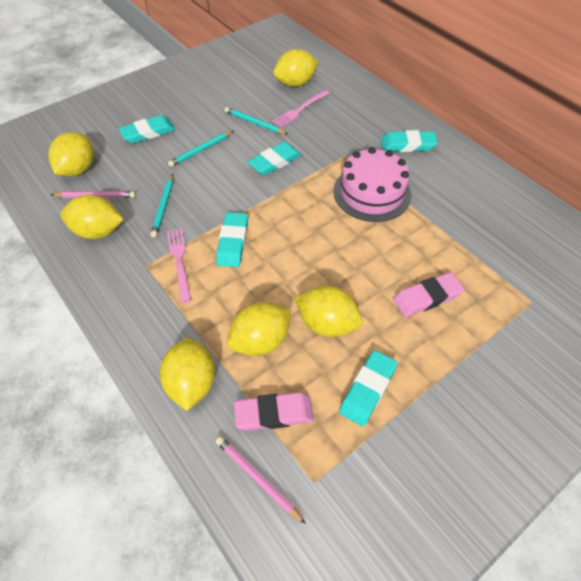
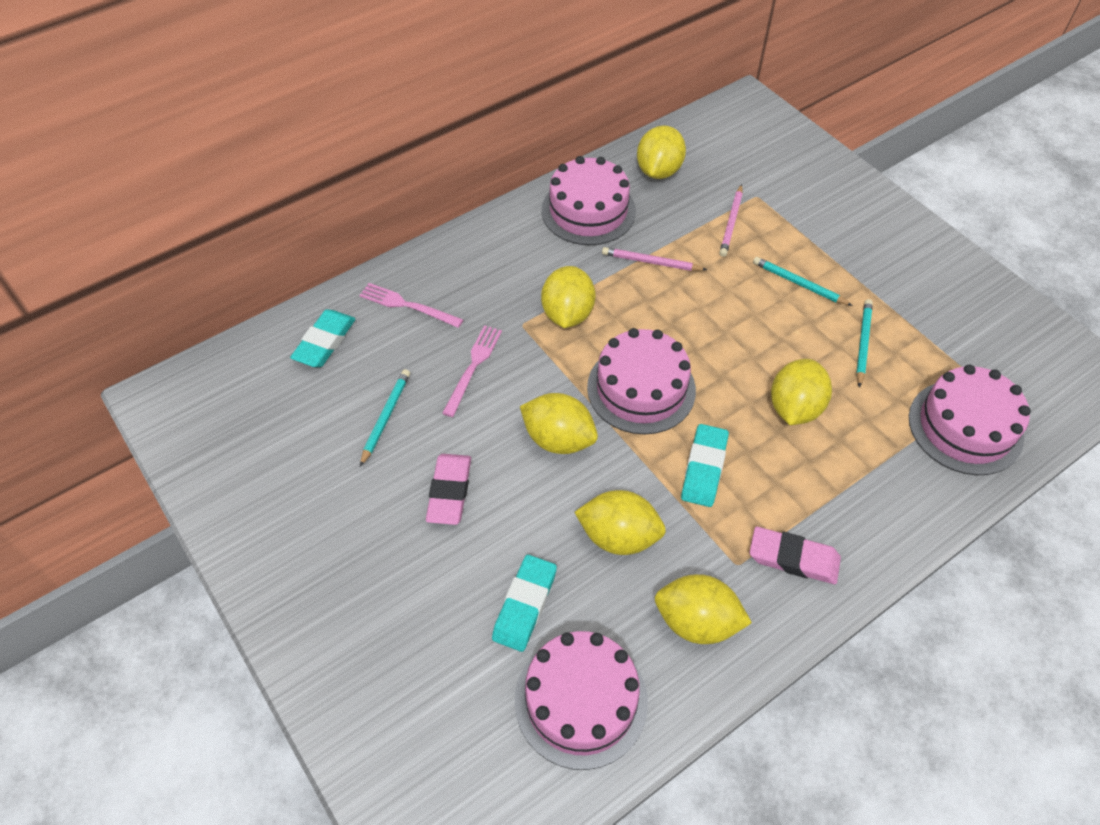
pink cake: [333,147,412,222] = 1 -> [515,631,648,770] [541,156,636,245] [587,328,696,434] [909,365,1031,475] = 4
turquoise eraser: [119,115,175,143] [216,212,248,267] [247,142,301,175] [339,350,397,427] [381,130,438,152] = 5 -> [290,309,356,367] [492,555,557,652] [681,424,729,507] = 3

